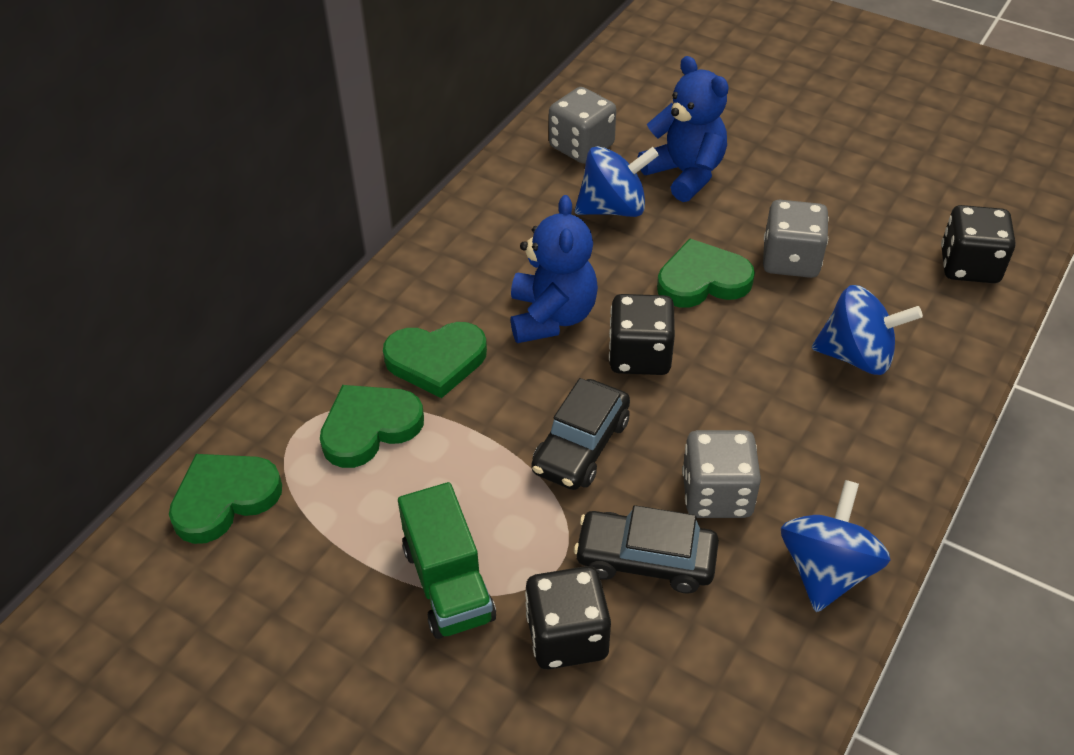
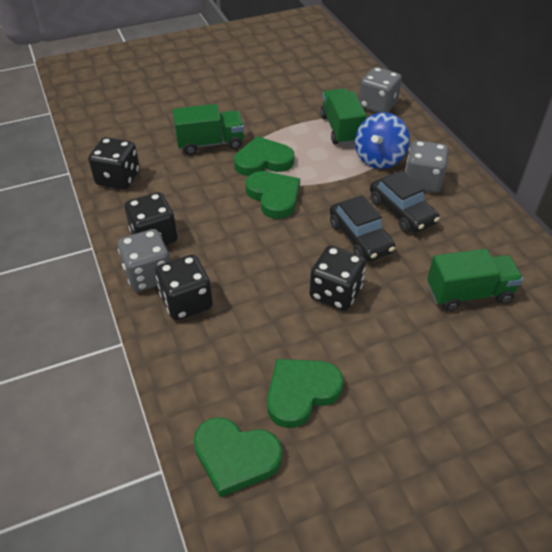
black dice: [525,566,611,669] [609,294,675,375] [941,205,1016,283] = 3 -> [88,137,140,189] [125,192,177,245] [155,255,213,320] [310,245,366,311] = 4
blue spinning top: [575,146,659,217] [781,480,890,612] [812,285,923,375] = 3 -> [355,112,410,169] = 1
blue teddy bear: [511,195,598,343] [638,56,729,202] = 2 -> none = 0
green truck: [398,482,496,639] = 1 -> [172,104,244,155] [320,88,367,145] [427,249,523,311] = 3

